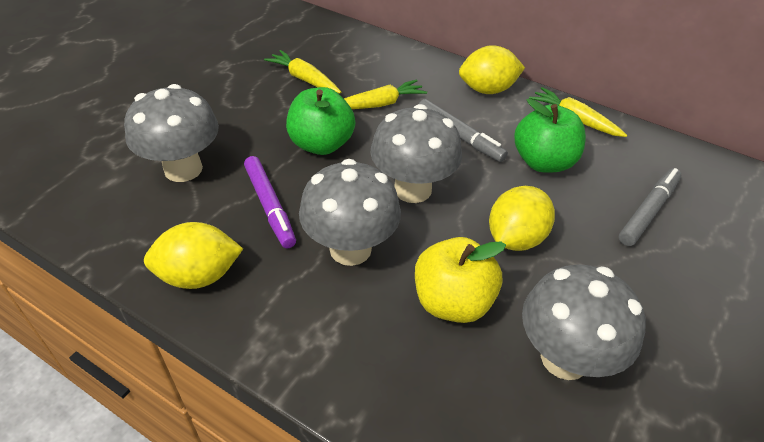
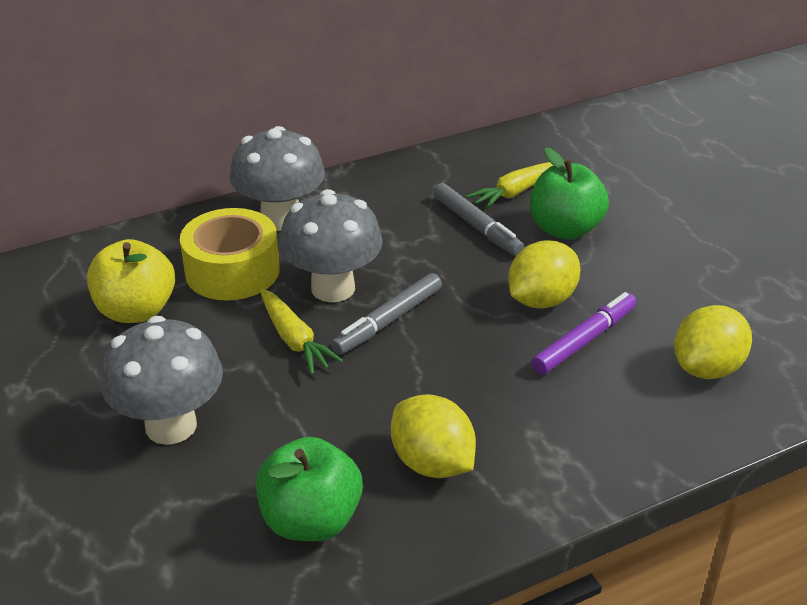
grey mushroom: [124,84,219,182] [299,159,401,266] [370,104,462,203] [522,264,646,380] = 4 -> [101,316,223,445] [230,126,325,231] [279,189,383,302] = 3
yellow carrot: [264,50,341,93] [344,79,427,109] [529,87,627,137] = 3 -> [260,288,343,375] [466,162,553,210] = 2
yellow tape: none = 0 -> [180,208,280,301] = 1

